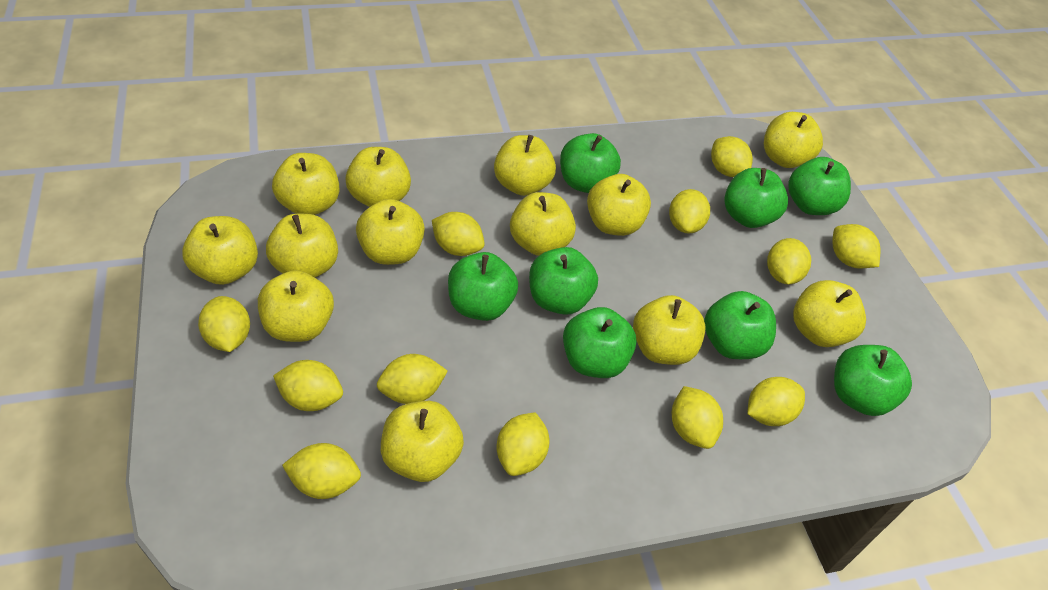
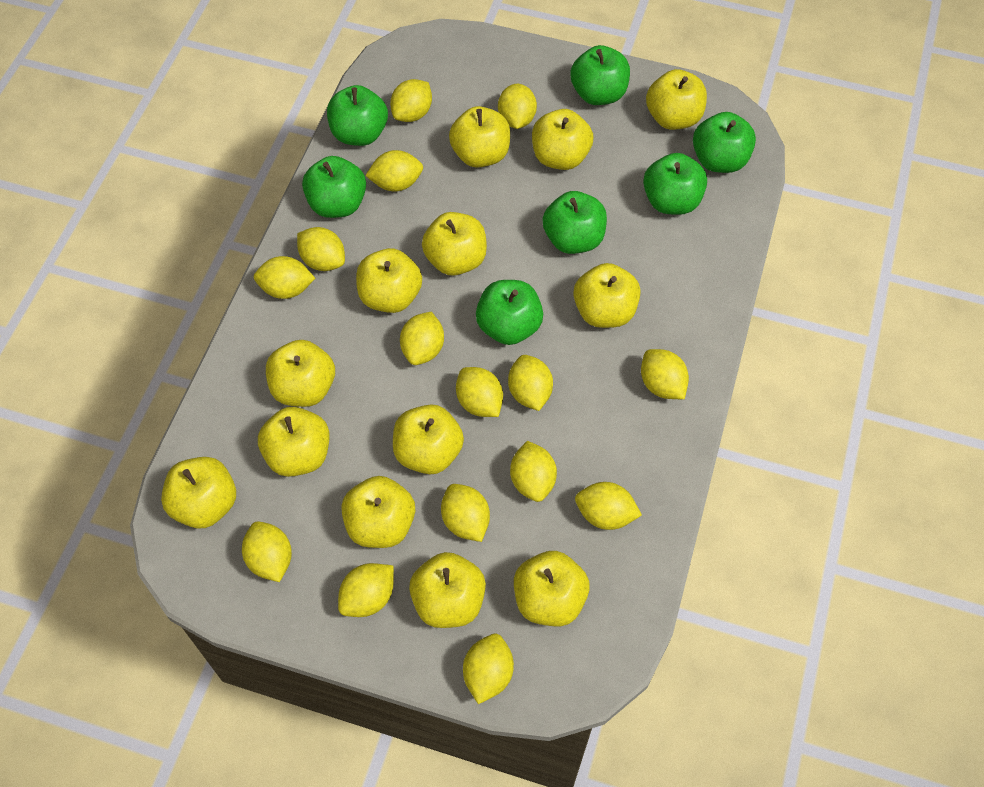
green apple: [448,252,518,321] [529,247,598,315] [560,133,621,193] [563,307,637,378] [704,291,776,359] [724,168,788,228] [788,157,851,215] [834,345,912,416] = 8 -> [302,156,366,218] [327,85,388,146] [476,280,543,345] [543,191,607,254] [571,45,630,105] [643,153,707,215] [693,112,756,173] = 7
yellow lemon: [198,296,250,352] [273,360,343,411] [282,443,361,499] [377,354,448,404] [432,212,485,256] [497,412,550,476] [669,189,710,234] [672,386,723,449] [711,136,753,177] [747,377,805,426] [767,238,811,284] [832,224,880,269] = 12 -> [242,521,292,582] [254,256,315,299] [297,227,345,271] [338,563,394,617] [365,150,423,192] [390,79,432,122] [400,312,444,365] [441,484,490,542] [456,367,503,417] [463,634,514,704] [498,84,537,129] [508,355,553,411] [510,441,557,502] [575,482,642,530] [641,349,689,399] = 15

